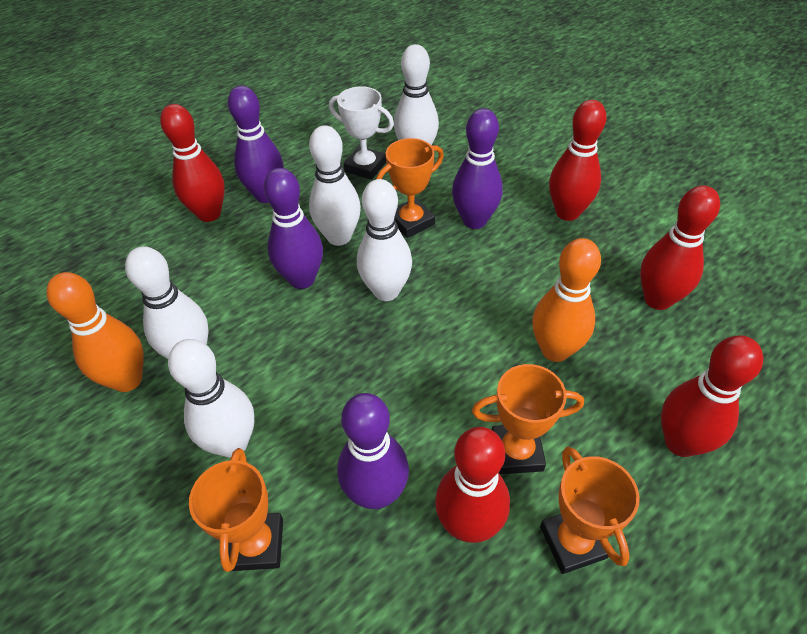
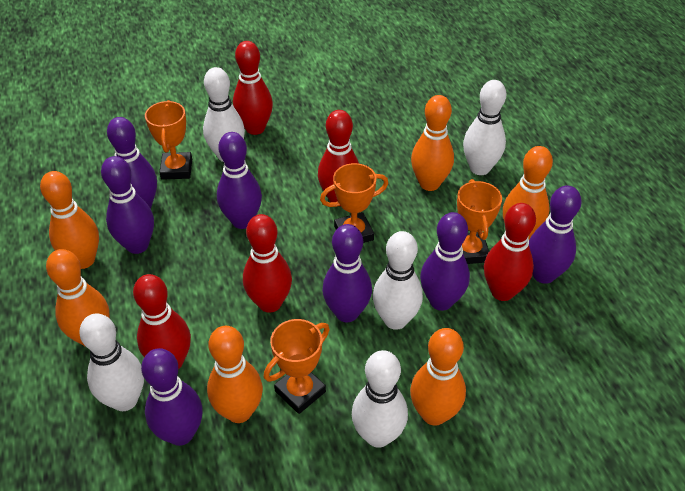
orange bowling pin: [46,272,144,392] [532,238,601,362] = 2 -> [40,171,99,269] [46,249,110,347] [207,326,263,423] [410,328,466,426] [411,95,454,191] [503,146,553,240] = 6
purple bowling pin: [228,86,283,203] [264,168,323,289] [337,393,409,509] [452,108,503,229] = 4 -> [101,156,154,254] [107,117,157,209] [141,348,202,446] [217,132,262,229] [322,224,372,323] [420,212,470,311] [529,185,582,284] = 7
white trophy: [329,86,394,180] = 1 -> none = 0

